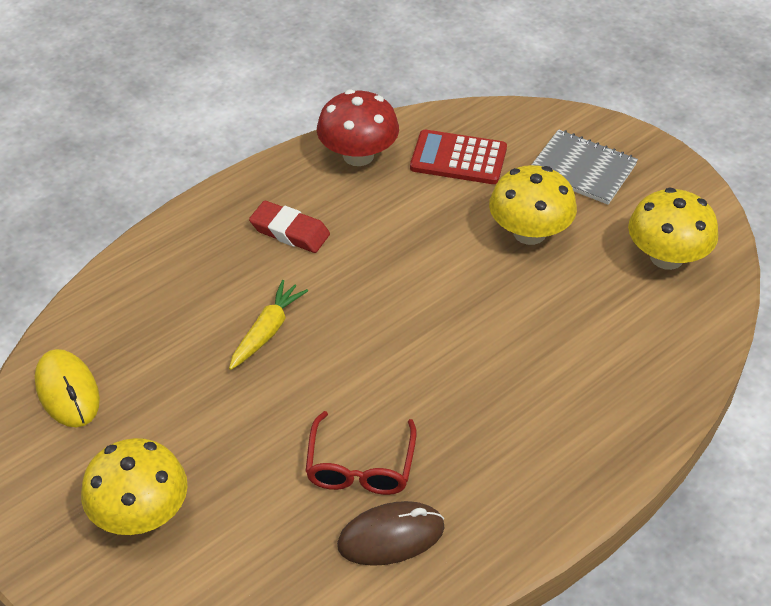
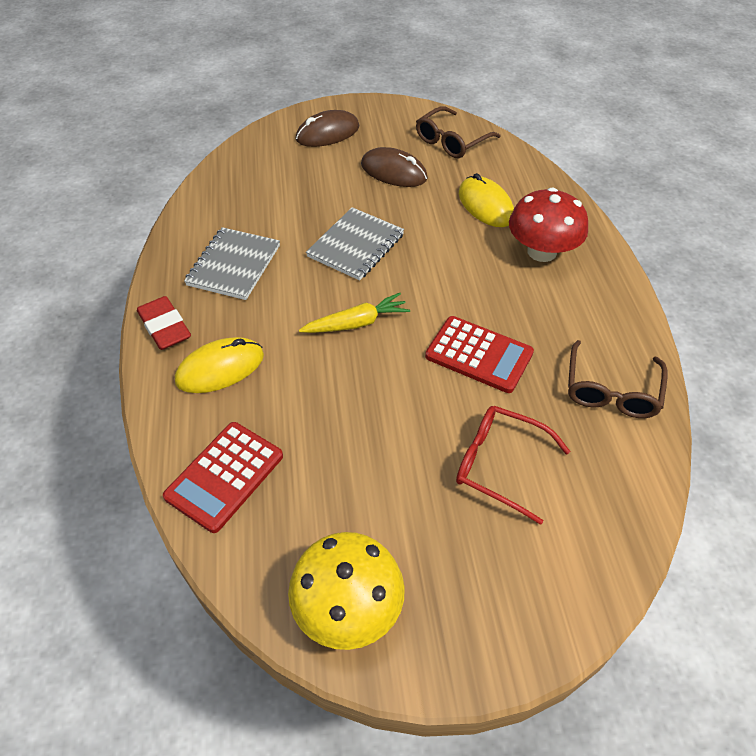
brown glasses: none = 0 -> [416,106,501,158] [568,340,667,418] = 2
brown mouse: [337,501,444,566] = 1 -> [296,110,360,147] [361,147,428,187] = 2
grey notebook: [531,129,638,205] = 1 -> [184,227,280,300] [306,207,404,280] = 2
red calculator: [410,130,507,184] = 1 -> [163,422,283,533] [425,316,534,393] = 2
yellow mouse: [35,349,100,427] = 1 -> [175,337,264,393] [459,173,514,227] = 2
yellow mushroom: [81,438,188,535] [489,165,577,245] [628,187,718,270] = 3 -> [288,532,405,650] = 1

